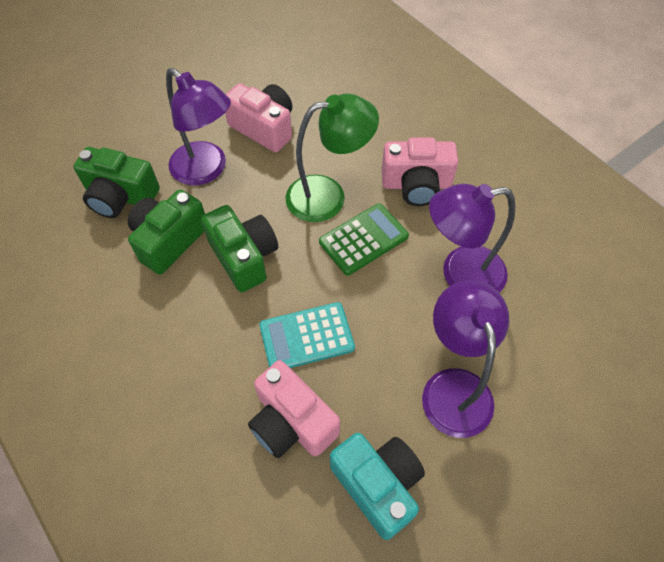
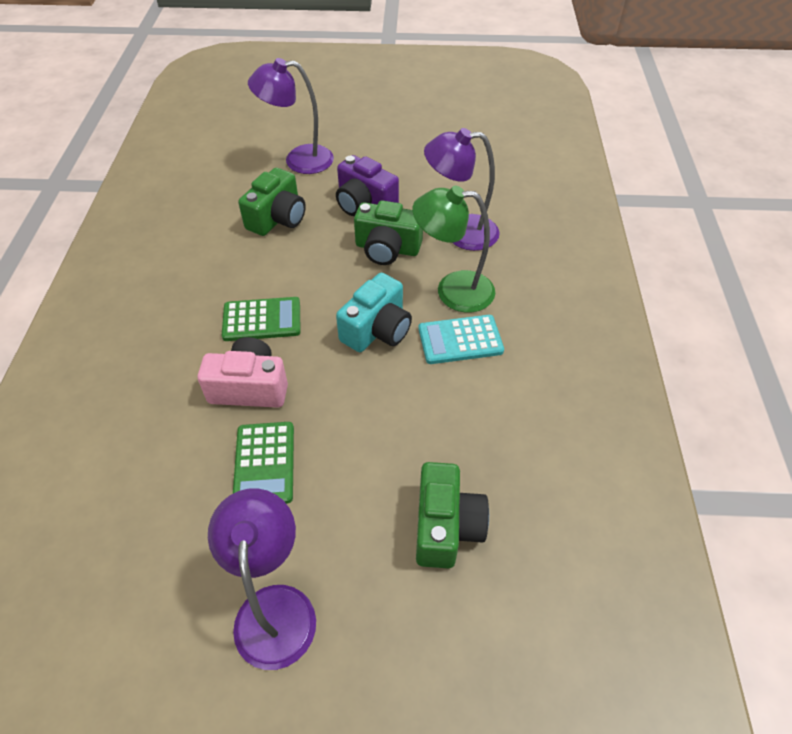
green calculator: [319,203,409,275] = 1 -> [222,297,301,341] [233,422,294,504] = 2
pink camera: [225,83,292,152] [248,360,340,458] [382,137,458,206] = 3 -> [198,337,288,408] = 1
purple camera: none = 0 -> [336,155,399,216] = 1

